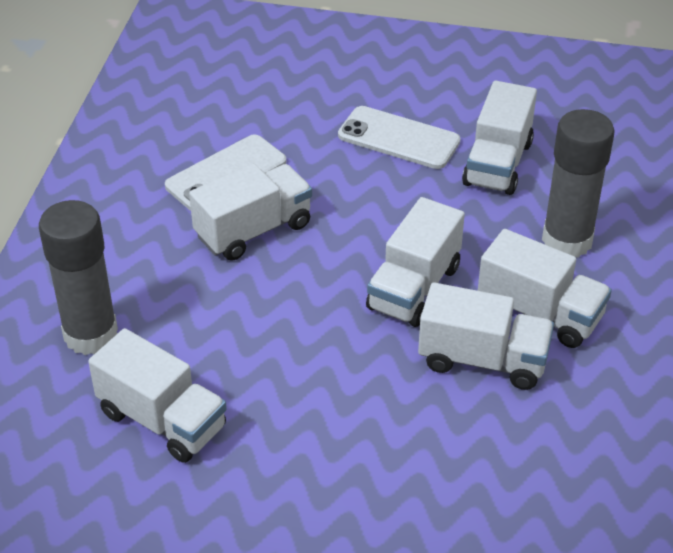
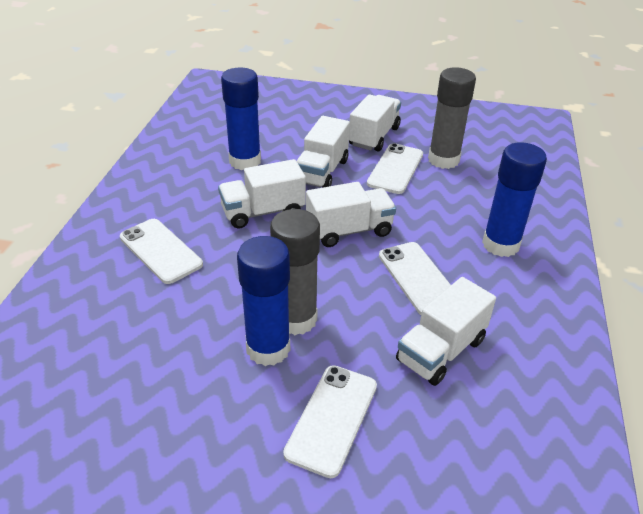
blue glue stick: none = 0 -> [221,67,261,170] [237,236,290,366] [482,142,547,257] = 3
white phone: [165,134,287,211] [338,106,461,169] = 2 -> [120,219,203,284] [283,365,377,478] [367,143,423,194] [379,242,451,315] = 4
white truck: [88,328,227,463] [189,163,312,261] [366,197,465,327] [418,282,554,390] [462,81,537,195] [478,229,612,348] = 6 -> [218,159,306,228] [297,116,350,188] [306,182,396,247] [349,94,401,152] [396,277,496,386] = 5

